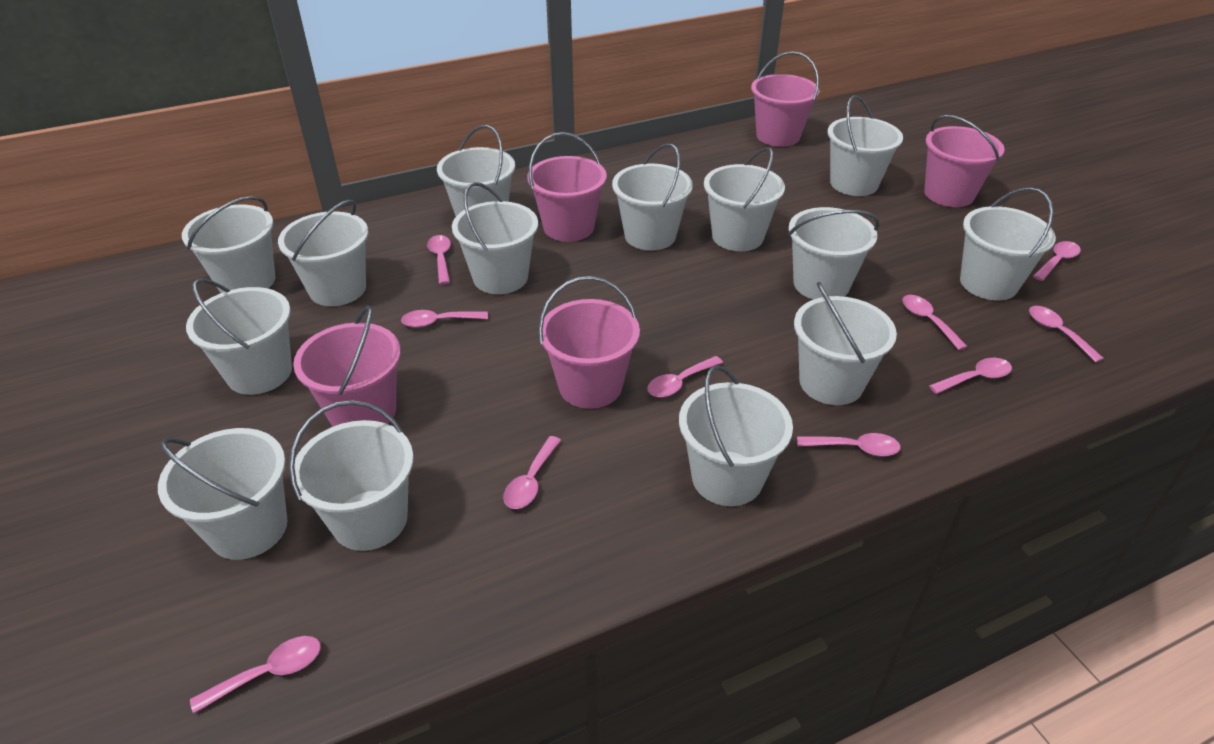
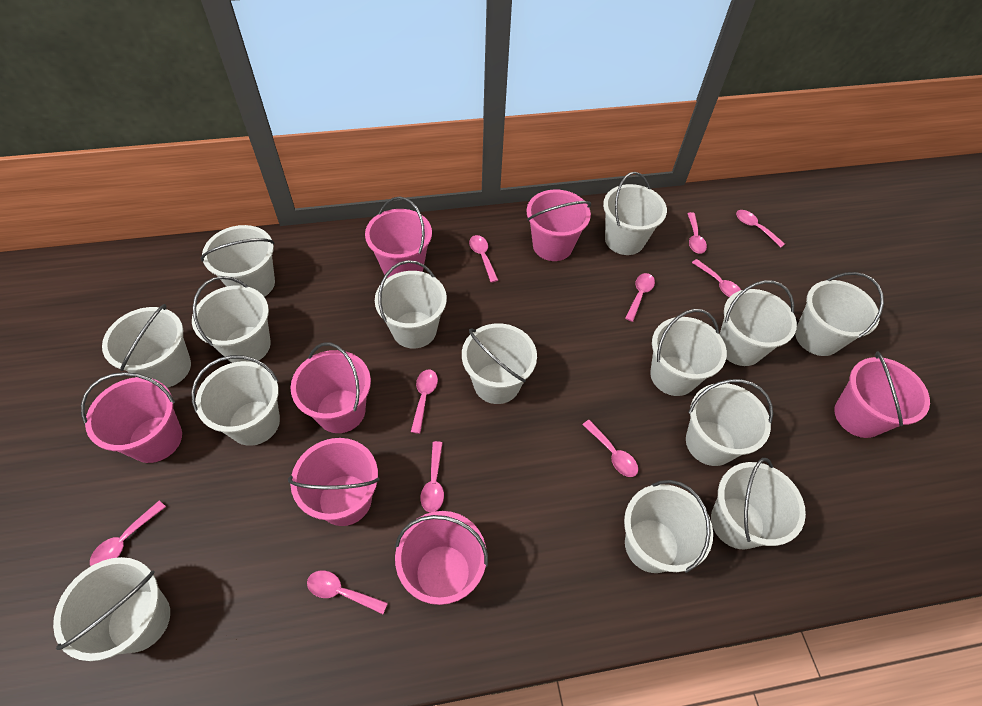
pink bucket: [293,305,401,427] [527,132,607,242] [538,276,640,409] [751,51,820,147] [924,115,1005,207] = 5 -> [81,372,182,463] [288,438,380,526] [290,343,371,433] [365,196,432,278] [395,511,488,605] [527,189,591,261] [834,352,930,438] = 7

